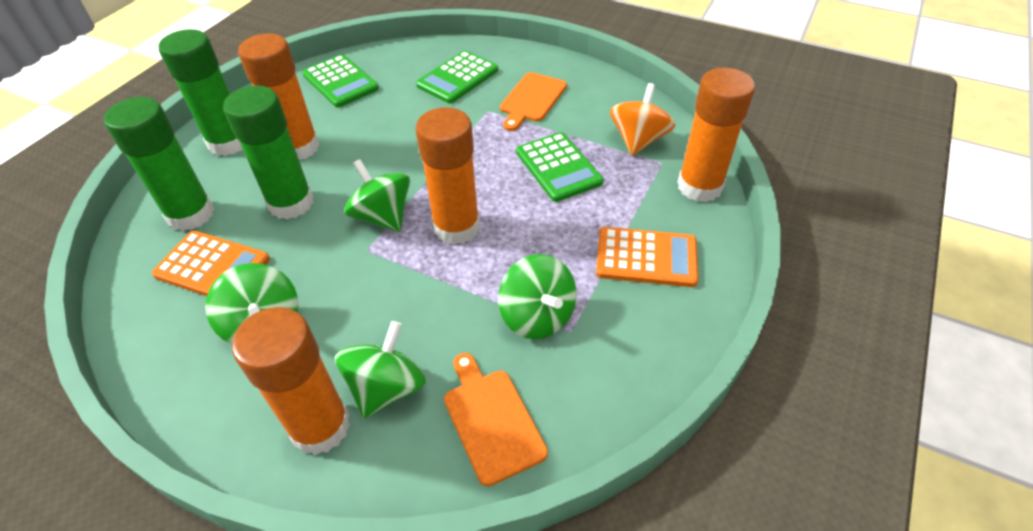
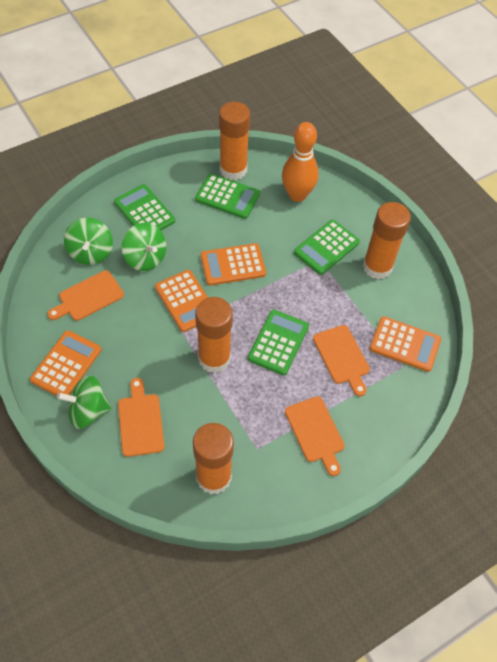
green calculator: [302,55,379,108] [416,51,498,104] [516,132,603,202] = 3 -> [114,184,175,230] [195,174,260,219] [248,310,309,375] [294,220,360,275] = 4
green glue stick: [104,97,214,231] [158,29,242,156] [223,86,314,219] = 3 -> none = 0
green spinning top: [205,263,298,344] [335,321,426,418] [344,159,410,232] [498,254,576,339] = 4 -> [57,375,111,429] [64,218,113,265] [122,223,166,271] = 3
orange bowling pin: none = 0 -> [282,122,319,202] = 1
orange calculator: [152,231,270,296] [596,227,698,287] = 2 -> [30,330,101,396] [155,270,208,332] [200,243,266,286] [370,316,441,372] = 4
orange cutting board: [444,353,548,486] [500,72,567,131] = 2 -> [47,270,124,321] [118,378,165,457] [285,396,345,476] [313,325,370,396] = 4
orange spinning top: [610,83,675,155] = 1 -> none = 0

